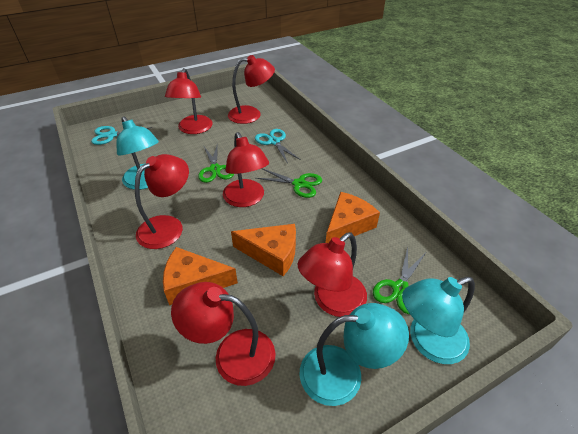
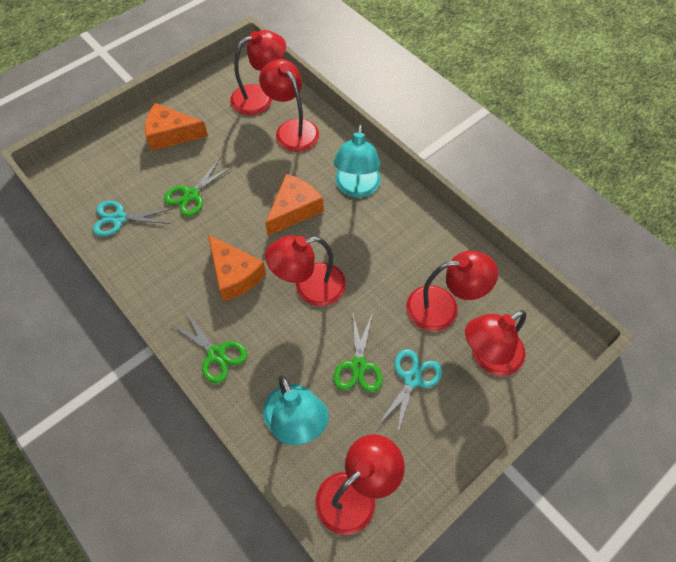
turquoise lamp: [116,116,159,190] [299,303,409,406] [402,277,475,364] = 3 -> [263,376,329,445] [334,124,381,198] = 2

